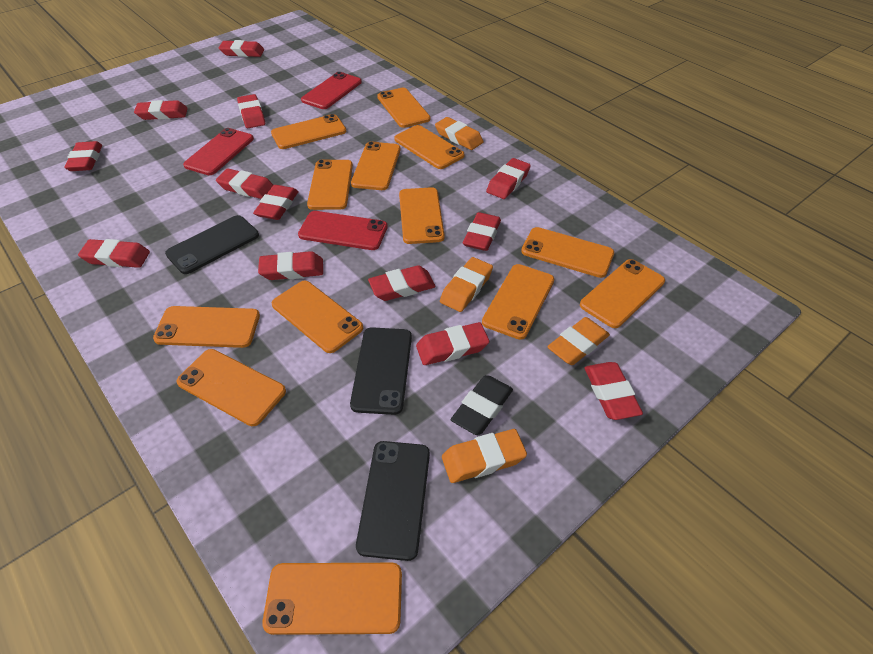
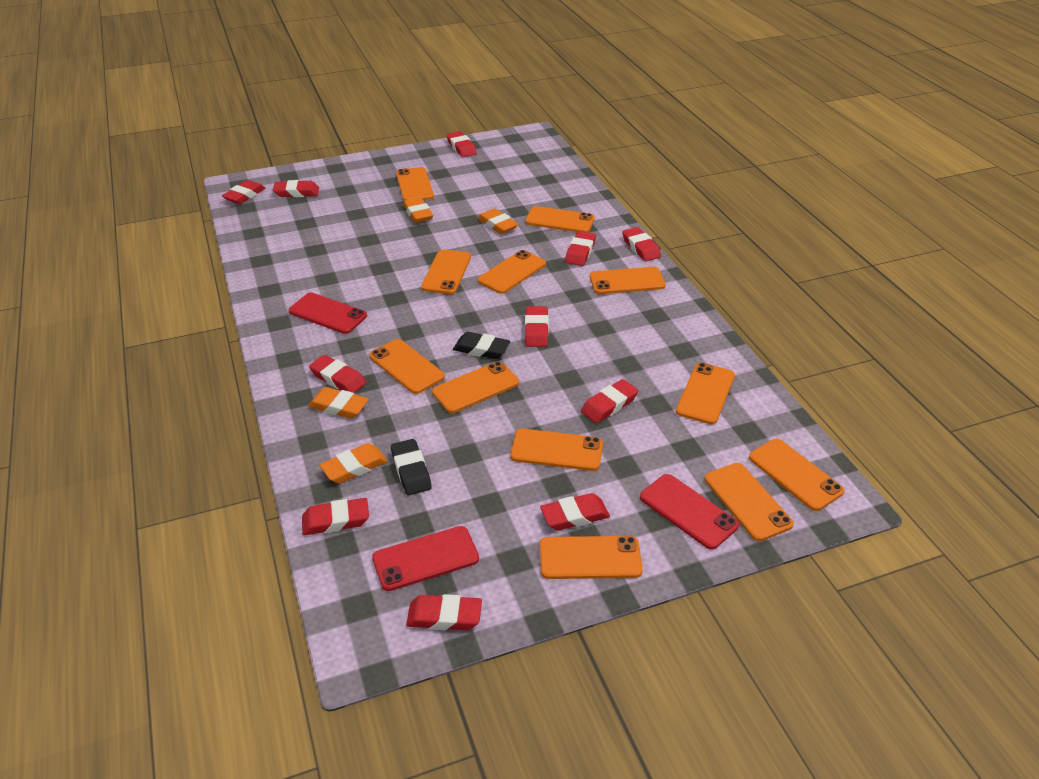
black eraser: [451,375,513,435] = 1 -> [391,439,432,495] [453,332,510,359] = 2
black phone: [165,215,259,274] [350,327,412,415] [356,441,430,561] = 3 -> none = 0
orange phone: [153,306,260,348] [176,349,286,426] [262,563,402,635] [271,114,346,149] [272,281,363,353] [307,159,353,210] [351,141,401,190] [377,88,431,128] [394,125,464,169] [399,187,445,244] [482,264,554,340] [521,227,614,278] [580,259,665,328] = 13 -> [369,339,445,394] [396,167,434,201] [421,249,471,294] [432,361,519,413] [478,250,546,294] [510,429,603,471] [525,206,594,232] [540,536,643,579] [590,267,666,294] [676,363,735,424] [705,463,794,541] [749,439,844,511] = 12
red eraser: [64,141,102,171] [78,239,150,268] [134,100,188,120] [216,169,273,199] [219,40,264,57] [237,94,265,128] [253,185,299,220] [258,251,323,280] [368,265,436,301] [416,322,489,365] [463,212,501,251] [486,158,531,199] [585,362,643,420] = 13 -> [222,180,265,204] [273,180,319,197] [302,498,369,535] [309,355,366,393] [406,594,482,630] [446,131,477,157] [525,306,549,347] [540,493,610,530] [565,231,596,266] [581,379,638,423] [622,227,661,261] = 11

